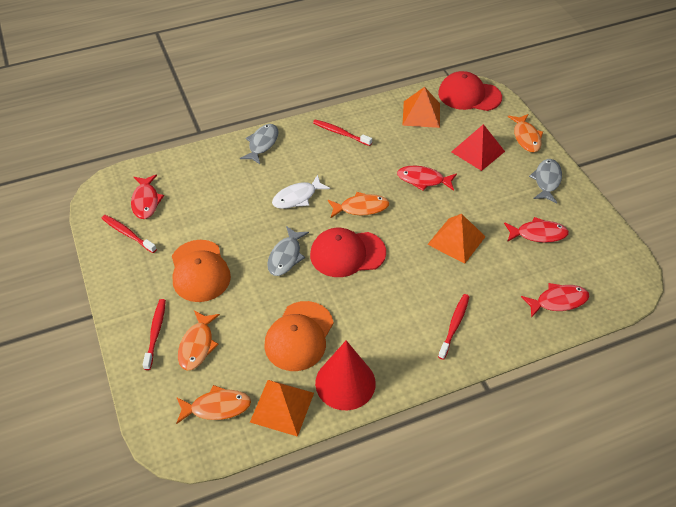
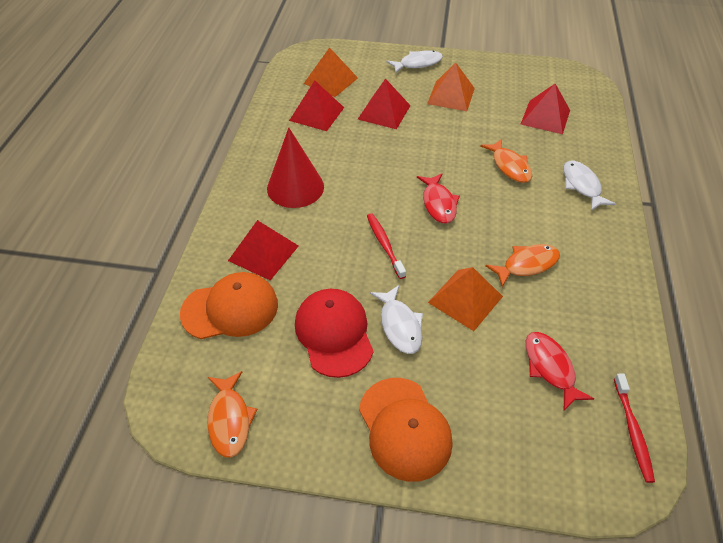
grey fish: [240,124,279,164] [267,226,309,276] [529,159,562,203] = 3 -> none = 0
orange fish: [176,385,251,424] [178,310,220,370] [328,192,390,218] [508,114,543,152] = 4 -> [207,371,258,458] [480,139,532,183] [485,244,560,287] = 3
red cap: [310,228,386,277] [438,71,502,111] = 2 -> [295,289,373,378] = 1
red fish: [131,175,164,219] [397,166,457,191] [504,217,569,243] [521,283,589,318] = 4 -> [417,173,460,224] [526,332,594,411] = 2
red pyramid: [451,124,505,171] = 1 -> [228,220,298,280] [289,80,344,131] [358,78,411,129] [521,84,570,134] = 4
red toothbrush: [101,215,157,253] [143,299,166,370] [313,119,372,146] [438,294,469,360] = 4 -> [367,213,406,279] [614,374,655,483] = 2
white fish: [272,174,330,209] = 1 -> [370,285,423,354] [387,50,443,74] [563,161,616,211] = 3

